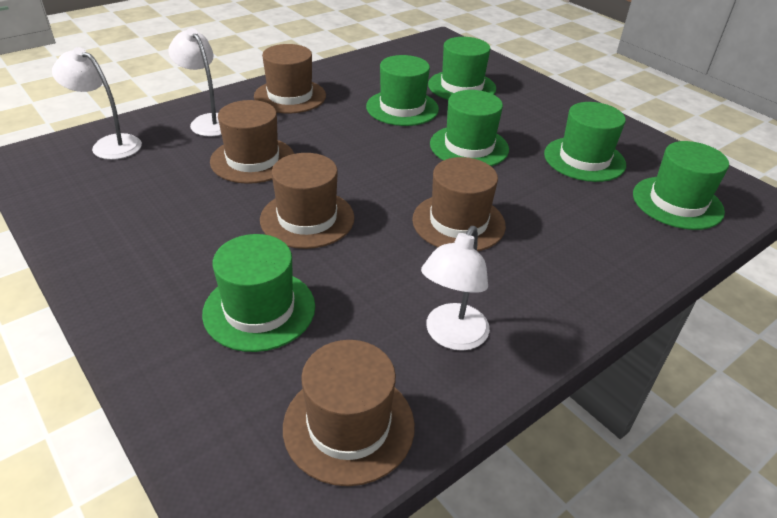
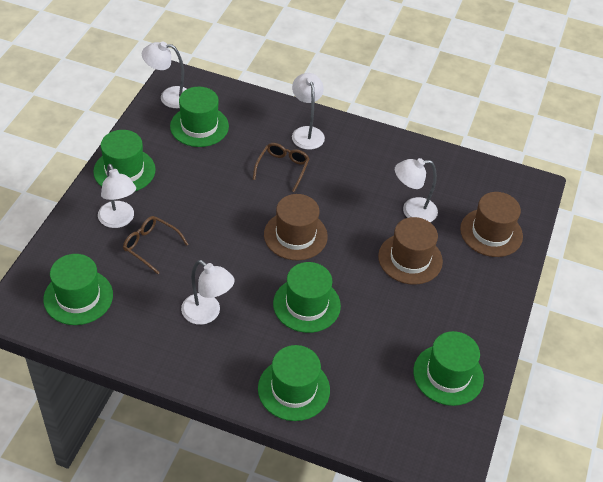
brown glasses: none = 0 -> [123,216,189,274] [253,143,310,192] = 2
brown hat: [210,100,294,184] [254,44,326,114] [260,153,355,249] [283,340,415,486] [412,157,506,251] = 5 -> [264,194,328,260] [378,217,443,285] [460,192,523,257] = 3
white lamp: [52,47,142,160] [168,28,222,136] [421,226,490,351] = 3 -> [98,164,136,228] [142,41,187,108] [181,260,235,325] [292,73,325,150] [395,158,438,222] = 5

